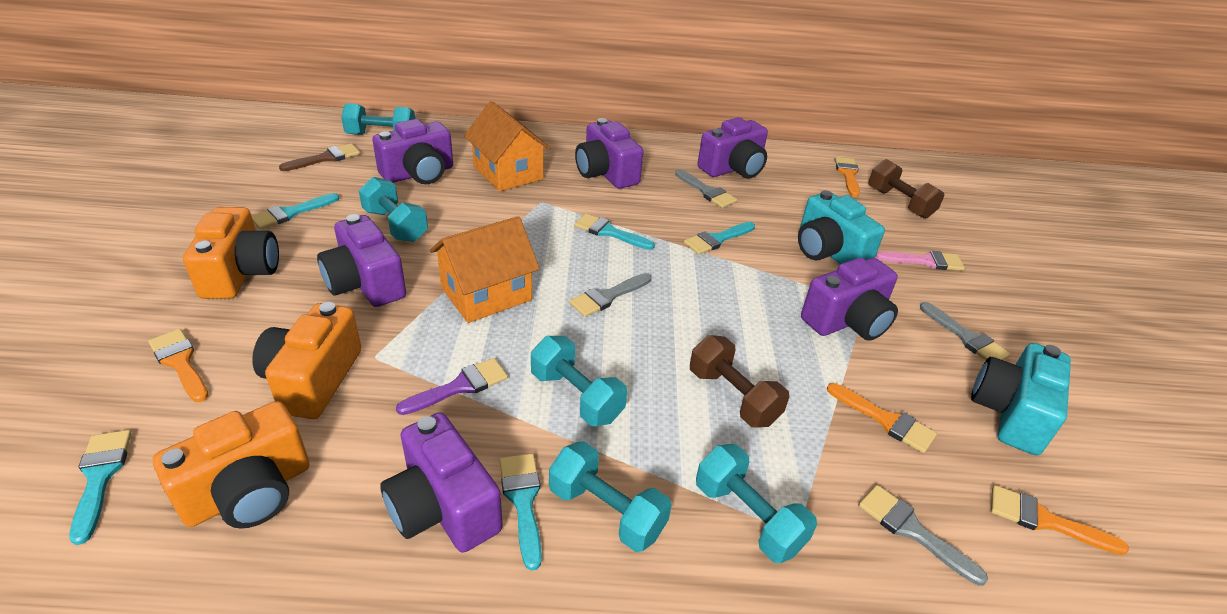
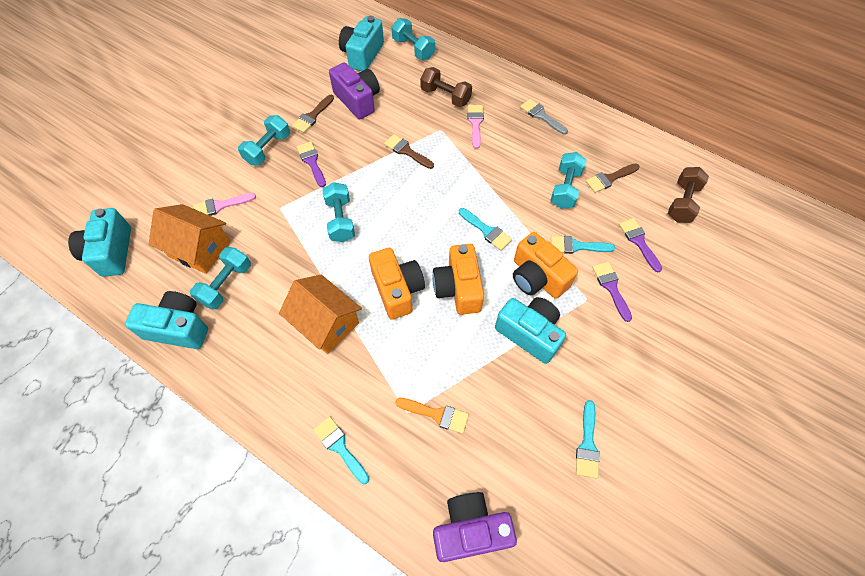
brown brush: [279,143,360,171] = 1 -> [292,95,334,133] [384,134,434,169] [586,163,639,193] = 3
grey brush: [569,273,651,317] [675,169,737,208] [859,485,988,586] [920,302,1011,360] = 4 -> [520,99,568,134] = 1
orange brush: [148,329,208,402] [827,383,937,453] [835,157,860,197] [991,485,1129,555] = 4 -> [395,398,469,434] = 1
pink brush: [876,251,965,271] = 1 -> [193,193,256,216] [467,105,484,149] = 2
purple brush: [396,358,508,415] = 1 -> [297,141,326,187] [592,262,632,322] [619,218,662,272] = 3
purple camera: [317,214,406,307] [372,119,453,184] [380,412,503,553] [575,118,643,189] [698,117,768,179] [801,258,898,341] = 6 -> [329,62,380,120] [433,492,517,562] = 2
turquoise brush: [69,430,132,545] [251,193,339,229] [499,453,542,571] [574,213,655,250] [684,222,755,255] = 5 -> [313,416,369,484] [459,208,512,251] [551,236,615,254] [576,400,600,479] = 4
turquoise camera: [798,190,885,264] [971,343,1071,455] = 2 -> [68,208,131,277] [125,291,208,349] [339,16,384,71] [495,297,566,364] = 4

